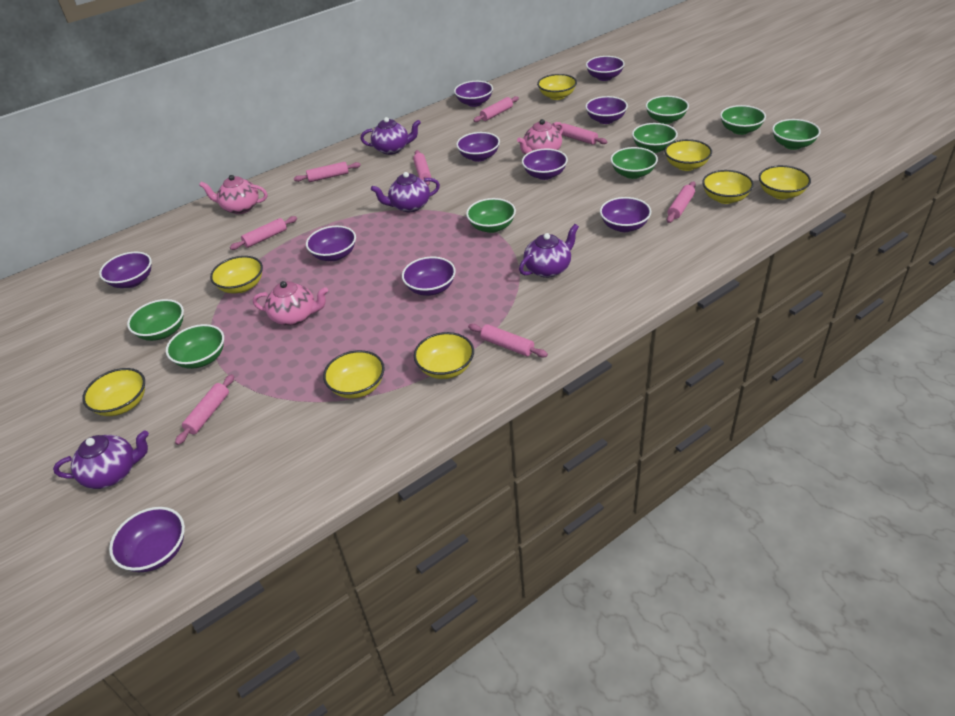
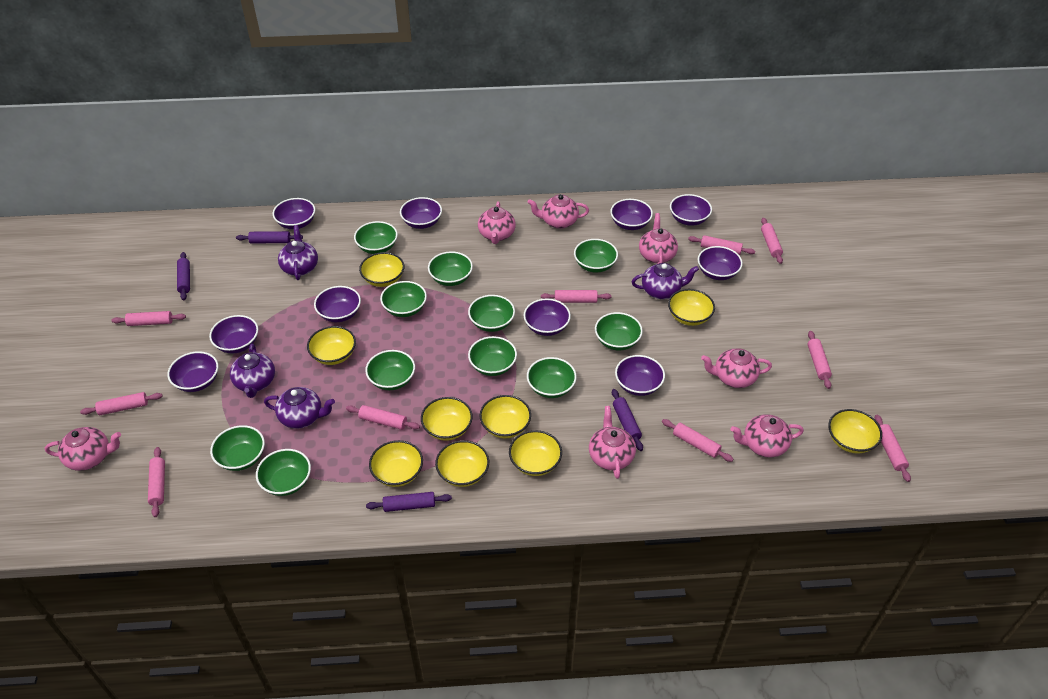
green bowl: [127,299,184,341] [166,324,224,369] [466,198,516,233] [610,147,658,179] [632,123,678,153] [646,96,689,124] [720,105,766,135] [772,119,821,150] = 8 -> [210,425,265,471] [256,449,311,496] [354,221,398,254] [365,350,415,390] [380,281,427,317] [428,251,473,286] [468,295,515,332] [468,336,517,376] [527,357,577,398] [574,239,618,273] [595,312,643,350] = 11
pink rolling pin: [175,374,234,445] [230,216,297,250] [294,162,361,182] [413,150,431,186] [468,324,548,357] [473,96,519,122] [551,123,607,145] [667,182,696,223] = 8 -> [80,392,163,415] [112,311,186,326] [148,447,165,517] [346,405,420,430] [541,290,611,303] [662,419,734,462] [688,235,755,255] [761,218,783,264] [807,331,832,389] [875,415,911,482] = 10
pink teapot: [199,175,267,214] [253,281,328,326] [517,119,563,155] = 3 -> [45,427,121,471] [478,201,516,244] [527,194,589,229] [589,406,636,479] [639,213,678,264] [701,349,772,388] [730,414,804,457] = 7
purple rolling pin: none = 0 -> [177,252,190,300] [236,231,303,244] [366,492,452,512] [612,389,643,451] = 4
yellow bowl: [82,368,145,416] [210,256,263,293] [323,350,385,399] [414,332,474,379] [537,74,577,100] [664,139,712,171] [702,170,754,204] [759,165,811,199] = 8 -> [307,326,356,365] [359,252,404,287] [369,440,423,487] [421,397,473,441] [435,440,489,487] [480,395,531,438] [509,430,562,476] [668,289,715,326] [828,409,882,453] = 9

